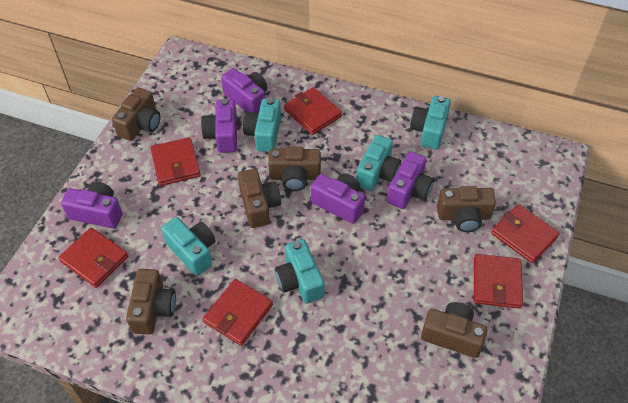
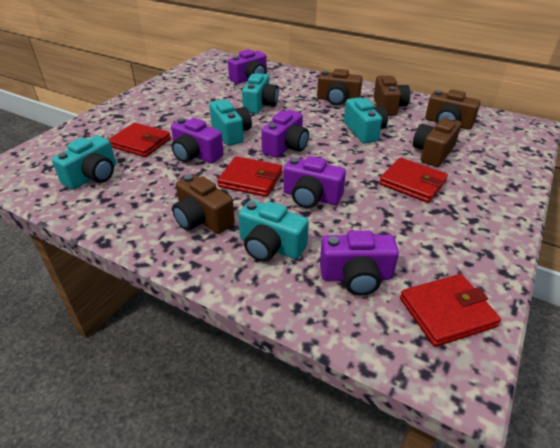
brown camera: [112,88,160,141] [126,269,176,334] [238,169,281,228] [268,147,321,191] [421,302,488,358] [437,186,496,232] = 6 -> [172,174,235,234] [317,69,363,105] [374,75,410,116] [413,117,461,167] [425,89,481,129] = 5
red wallet: [58,227,128,288] [150,137,201,186] [203,279,273,346] [284,87,342,135] [474,254,523,309] [491,204,560,263] = 6 -> [108,123,171,157] [217,156,282,197] [379,158,448,203] [400,274,501,347] = 4

